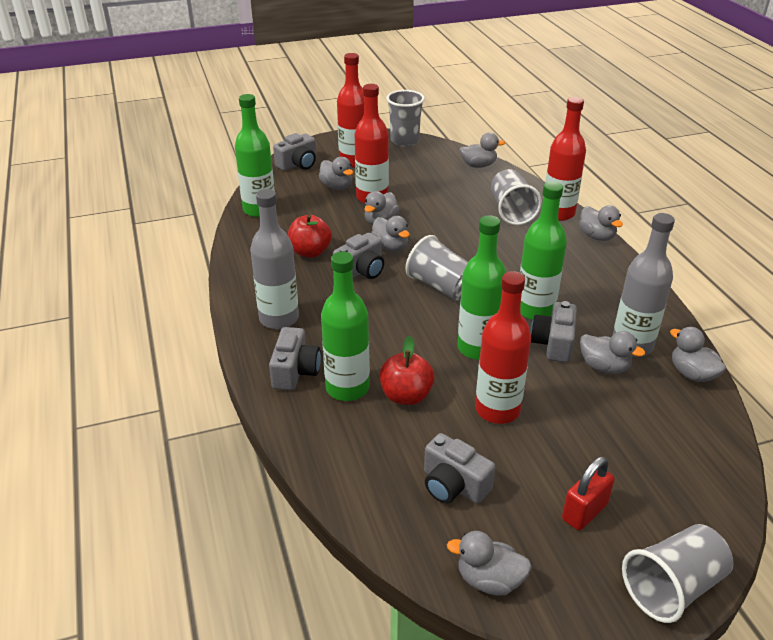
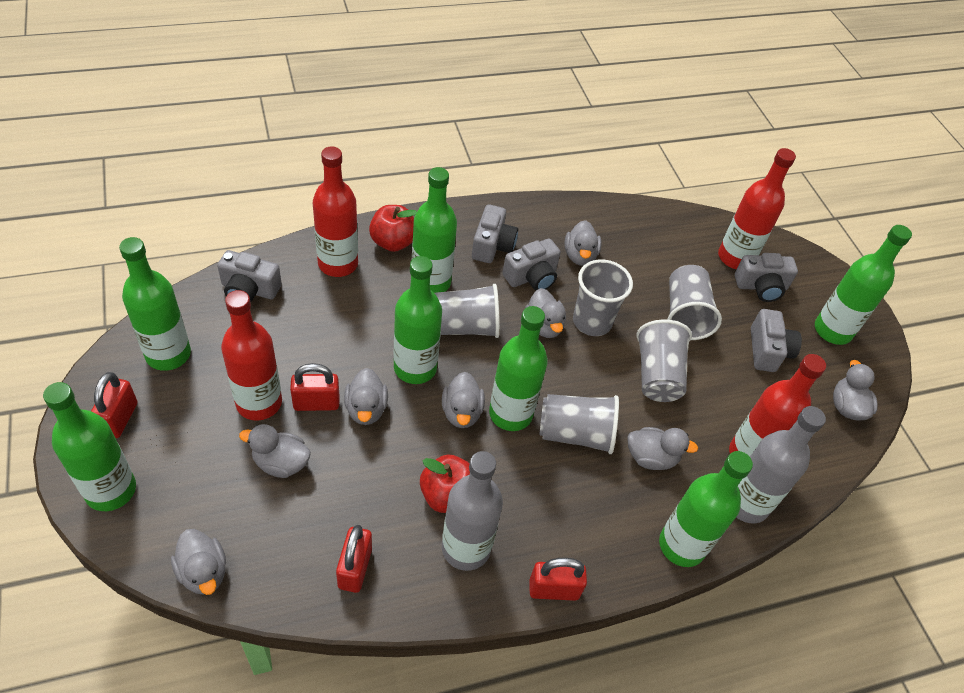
green bottle: [235,94,275,217] [321,251,370,401] [458,215,506,360] [520,181,567,320] = 4 -> [43,382,136,511] [119,237,191,371] [394,256,442,384] [412,167,457,293] [489,306,548,431] [659,451,753,567] [815,225,912,345] = 7
grey cup: [386,90,425,146] [405,235,468,301] [491,169,542,225] [622,524,734,623] = 4 -> [435,284,500,338] [539,394,619,454] [573,259,633,336] [636,320,692,402] [667,265,722,340] = 5
red padlock: [562,457,615,531] = 1 -> [91,372,137,438] [290,363,340,411] [336,525,372,593] [529,558,587,601] = 4

